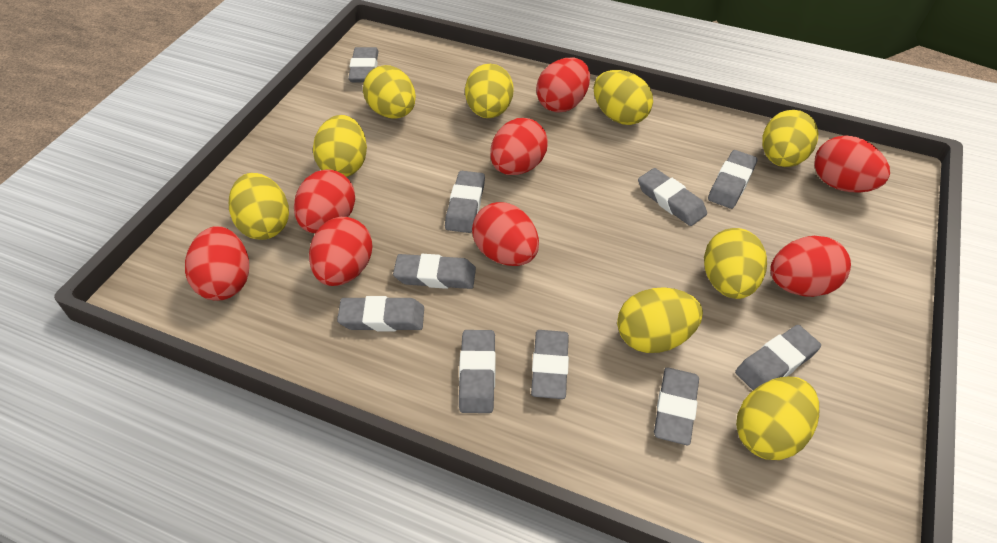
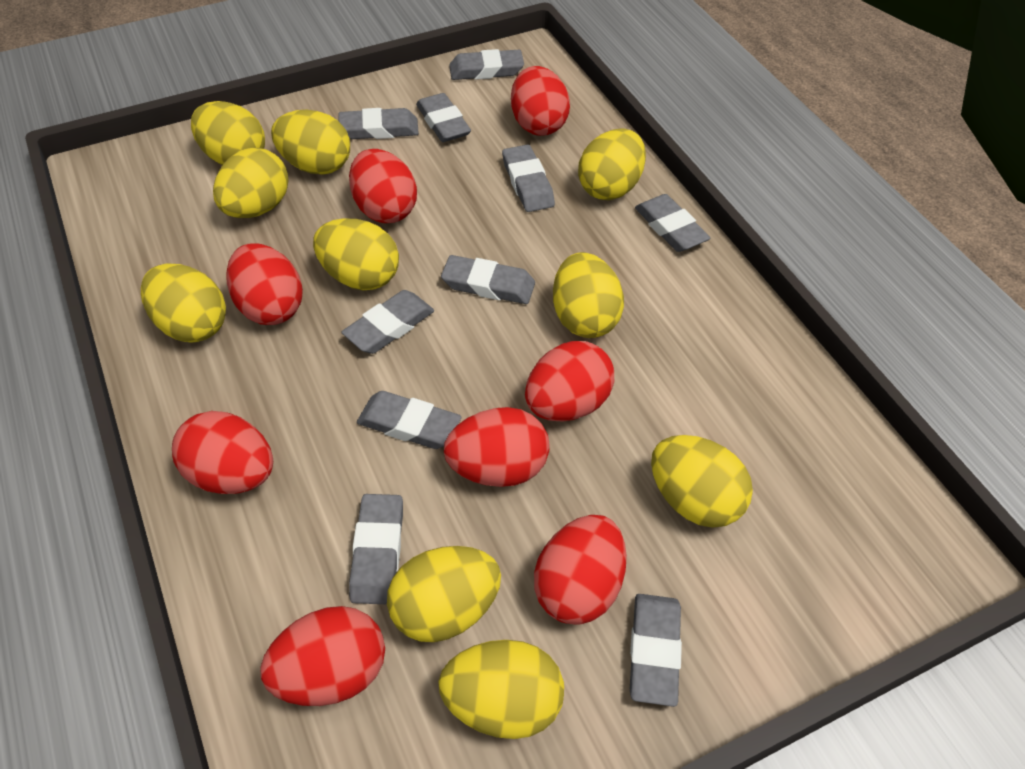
yellow egg: [229,173,289,240] [313,115,367,177] [363,65,416,119] [465,64,513,118] [594,70,653,125] [617,287,703,353] [704,228,767,299] [736,377,819,460] [763,110,818,167] = 9 -> [141,264,226,343] [191,101,265,165] [213,148,289,218] [271,110,350,175] [313,218,399,290] [387,546,501,642] [438,640,564,739] [553,252,624,338] [578,129,646,200] [651,435,753,528] = 10

